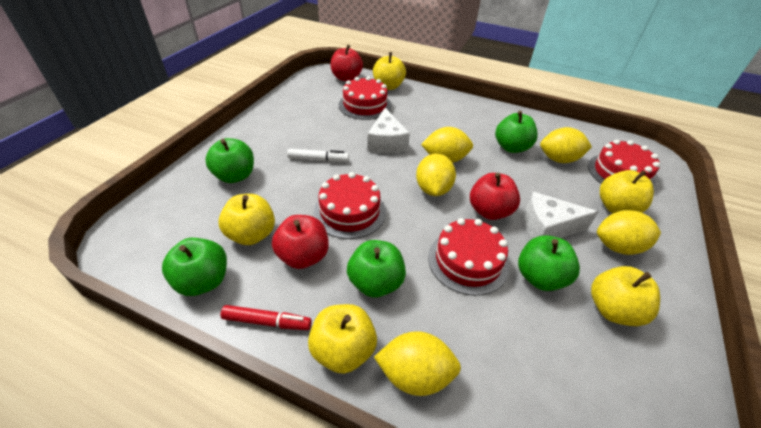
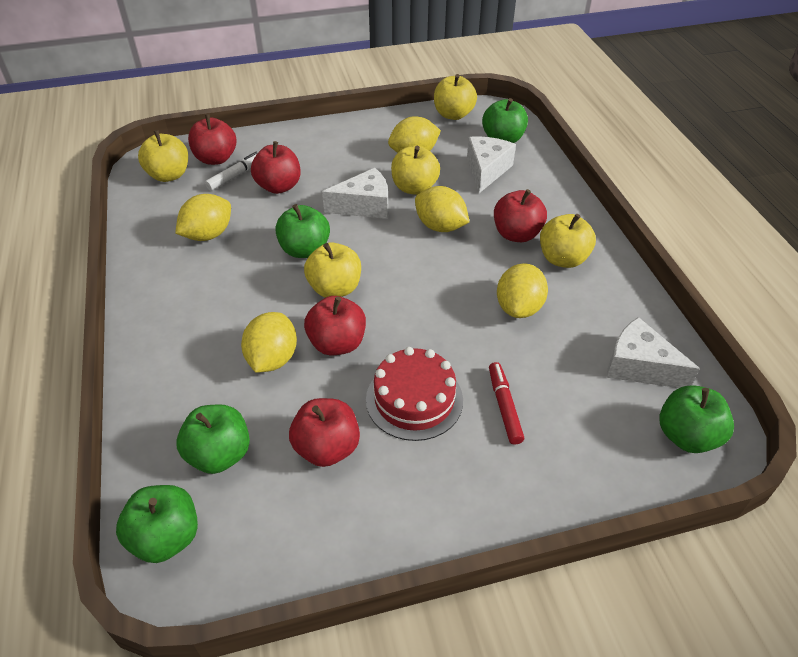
red apple: [272,215,329,269] [331,45,363,81] [470,173,520,220] = 3 -> [188,114,236,165] [251,141,301,194] [289,398,360,467] [304,296,366,355] [494,189,547,242] = 5
red cake: [313,172,386,239] [339,76,391,120] [428,218,509,296] [588,139,660,189] = 4 -> [366,347,463,441] = 1
white cheese: [367,108,410,154] [525,192,598,239] = 2 -> [322,168,388,219] [467,136,516,193] [607,317,700,388] = 3

